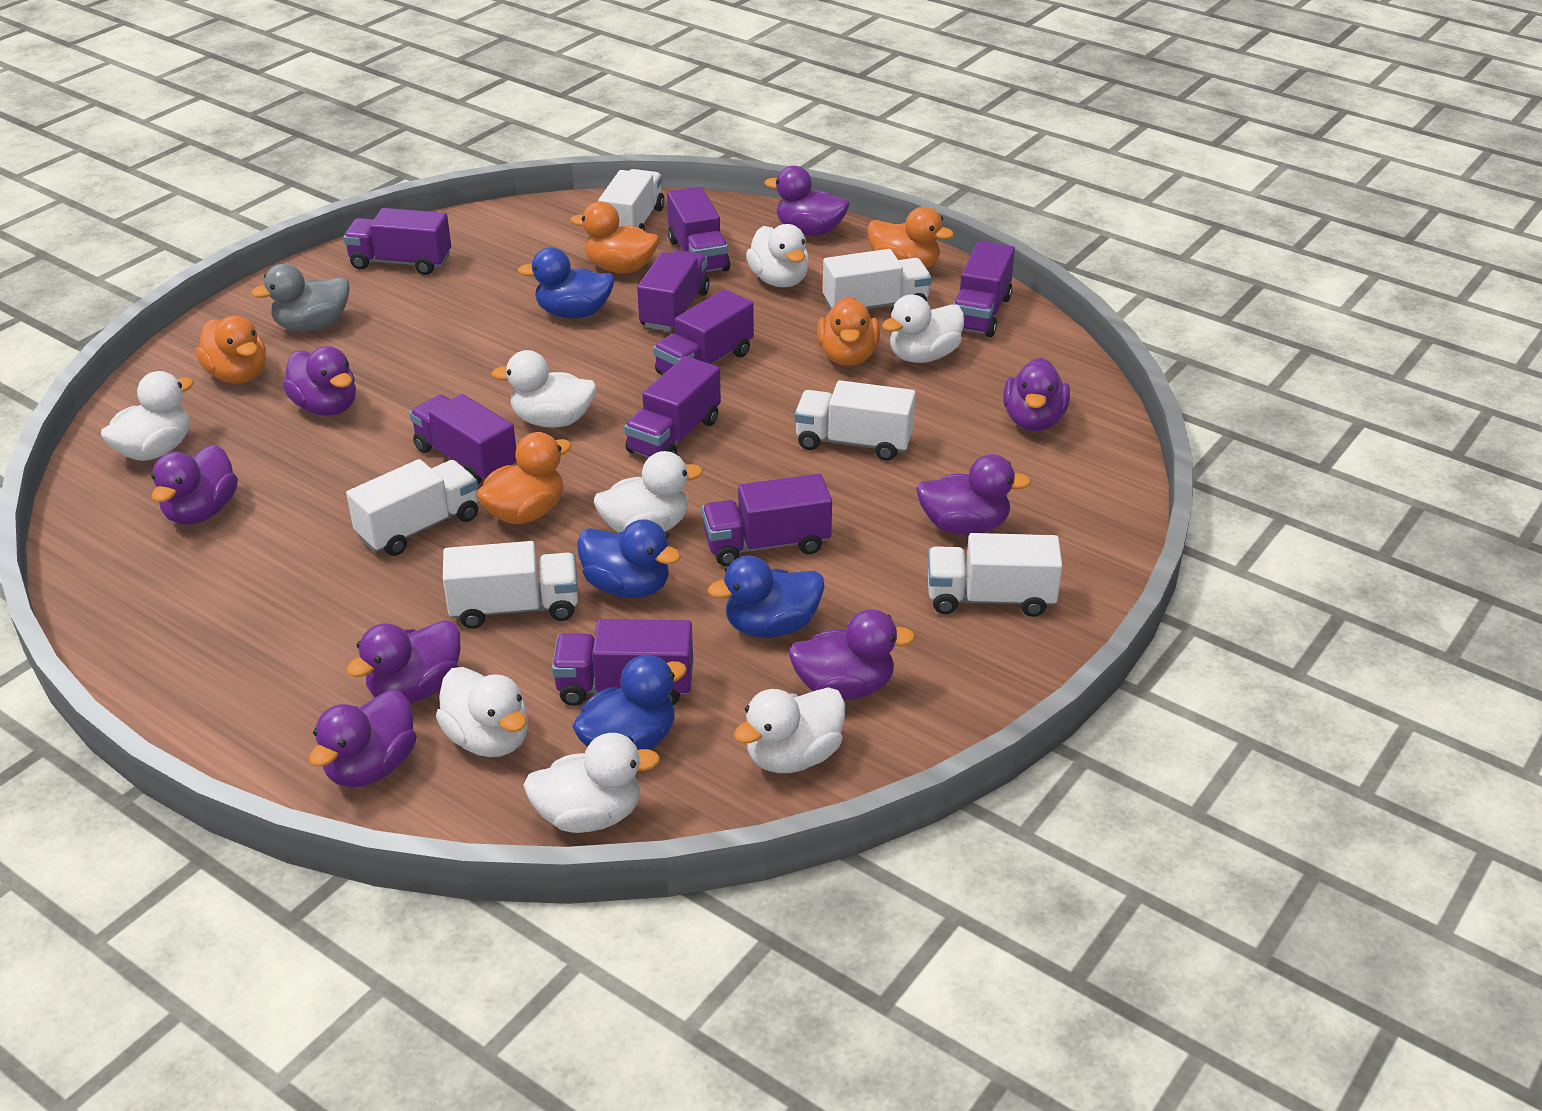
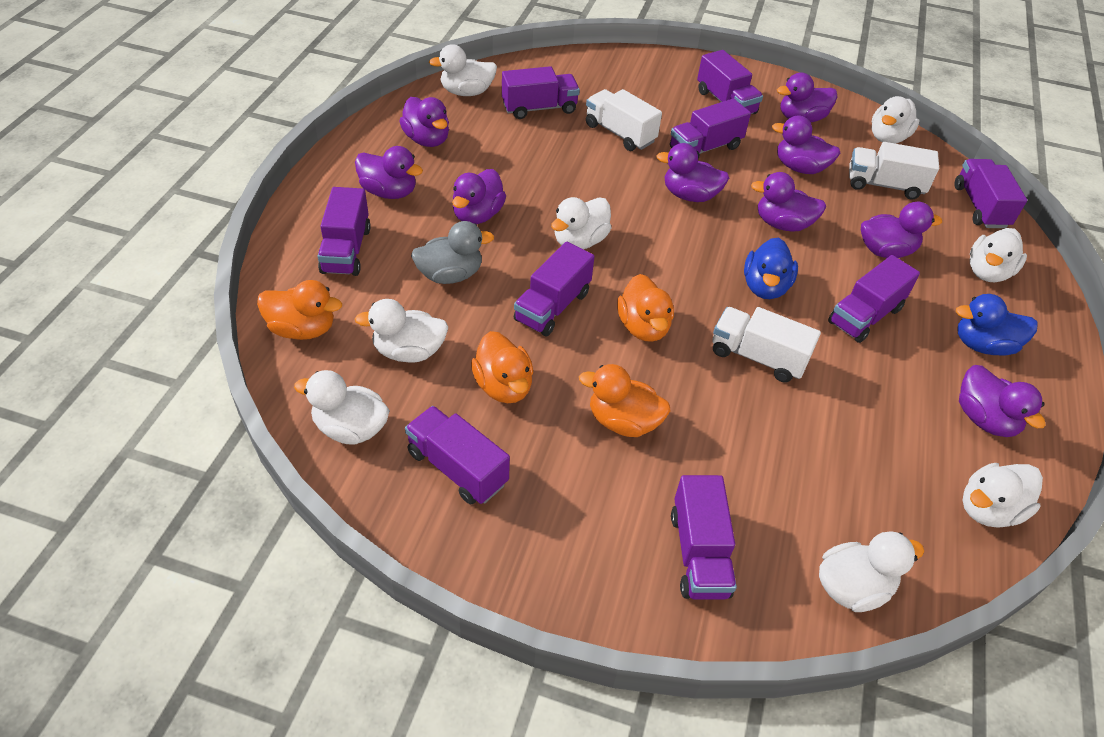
blue duck: [518,247,615,318] [572,655,687,750] [577,519,681,598] [708,555,825,638] = 4 -> [744,238,798,299] [956,294,1038,356] = 2
orange duck: [195,316,266,384] [477,432,572,524] [570,201,659,273] [817,296,880,366] [867,207,954,269] = 5 -> [257,280,342,340] [471,331,534,403] [579,364,670,437] [617,274,674,342] = 4
purple duck: [151,445,238,525] [283,346,356,416] [309,690,417,787] [346,620,460,704] [764,166,849,236] [788,609,915,700] [916,454,1031,535] [1003,358,1070,431] = 8 -> [355,146,423,199] [399,97,449,147] [452,169,506,224] [656,143,729,202] [751,172,826,232] [772,115,840,174] [777,73,837,122] [861,202,942,258] [959,365,1046,437] = 9
white truck: [346,459,478,556] [443,541,578,629] [598,169,665,231] [794,380,916,461] [823,249,932,310] [928,533,1062,617] = 6 -> [586,89,662,151] [712,307,821,383] [849,142,939,200] = 3

